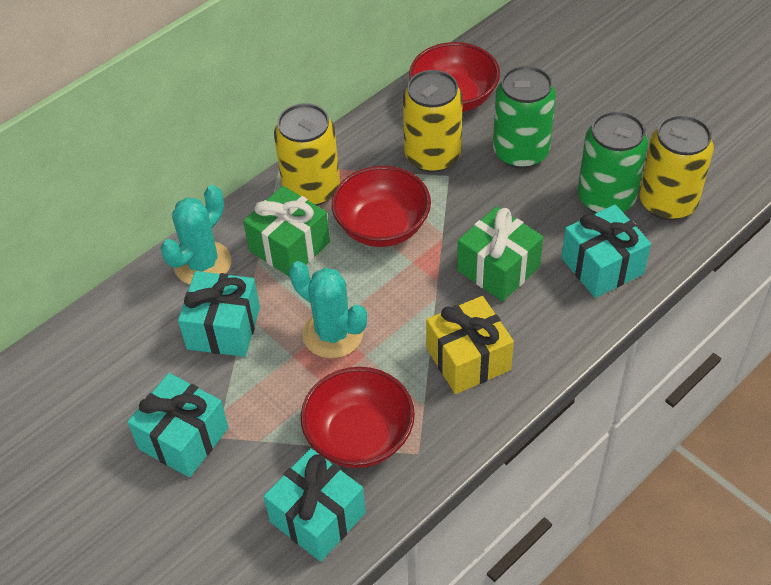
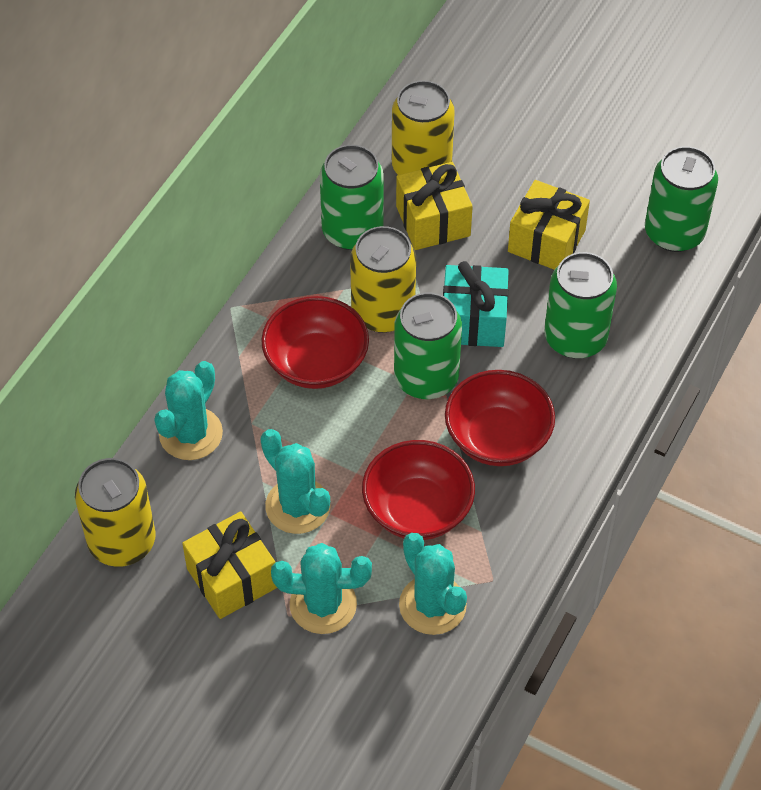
green can: [493,65,556,168] [578,111,648,213] = 2 -> [320,145,384,250] [394,293,462,399] [544,252,617,359] [645,146,718,252] = 4
green gift: [243,186,330,277] [457,206,543,301] = 2 -> none = 0
turquoise cactus: [161,185,231,285] [289,261,367,358] = 2 -> [154,361,223,460] [260,429,330,534] [271,543,372,634] [399,533,467,635] = 4
turquoise gift: [127,373,229,477] [178,271,260,357] [264,448,366,562] [561,205,651,298] = 4 -> [443,261,509,347] = 1
yellow gift: [426,296,514,394] = 1 -> [182,512,277,619] [396,162,473,250] [508,180,590,270] = 3

